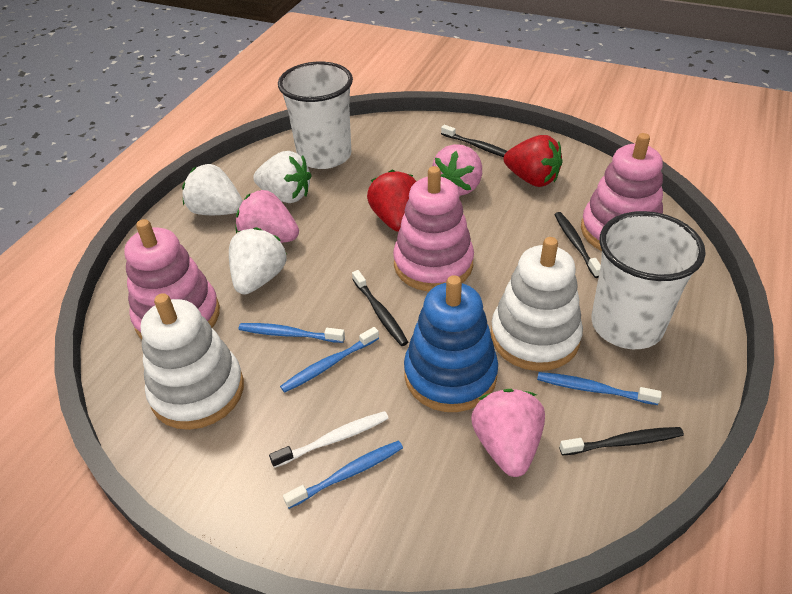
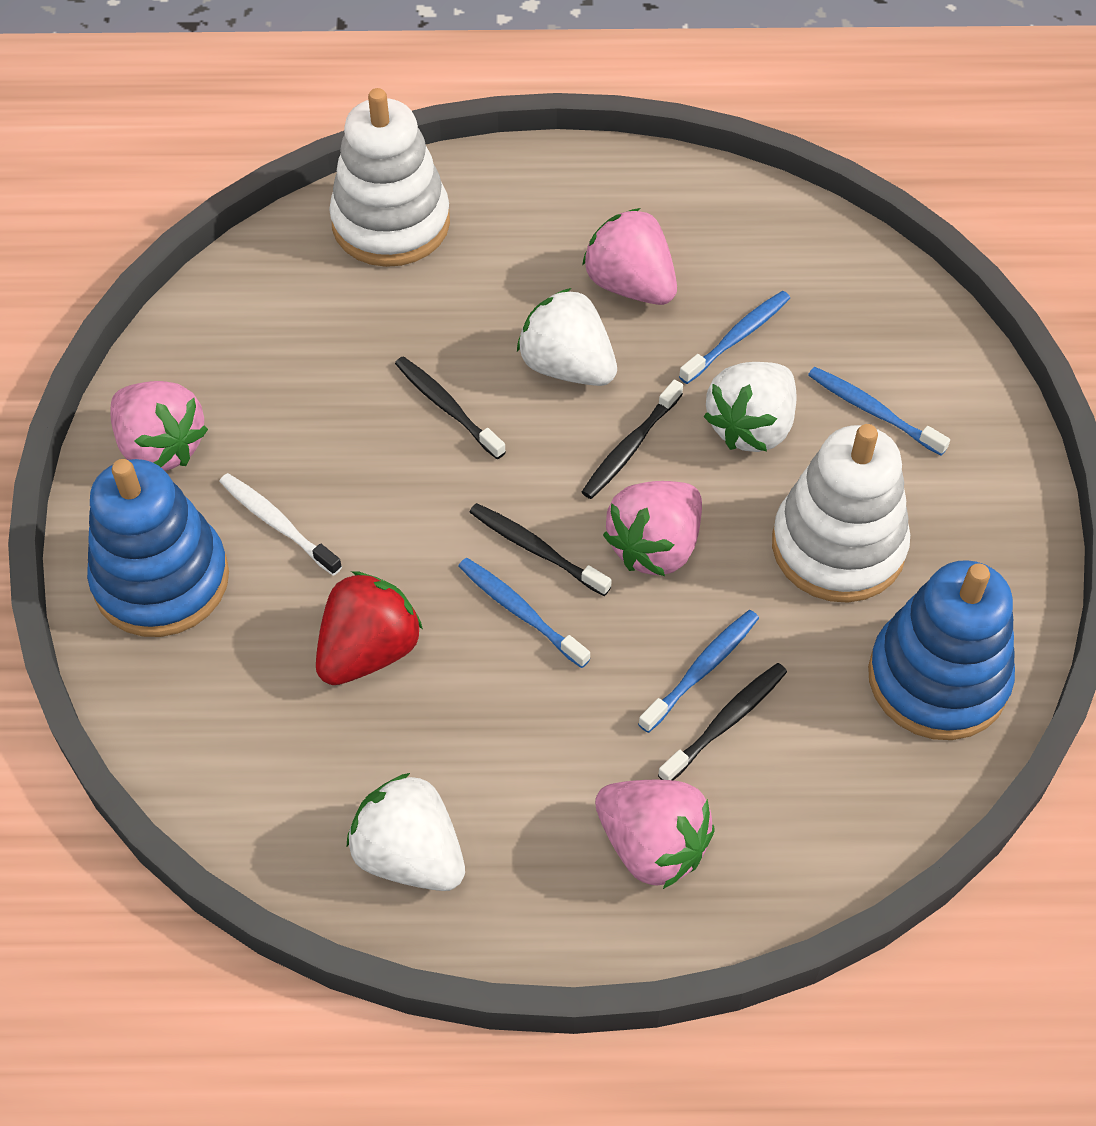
blue stacking toy: [404,275,498,412] = 1 -> [87,459,229,637] [868,560,1015,740] = 2
pink stacking toy: [124,219,220,339] [393,166,474,291] [581,133,663,251] = 3 -> none = 0
pink strawberry: [236,190,299,243] [432,144,482,196] [471,389,545,477] = 3 -> [111,381,208,471] [582,208,677,305] [595,780,715,889] [603,481,702,576] = 4
red strawberry: [367,170,417,232] [504,135,562,187] = 2 -> [316,571,423,685] = 1
white cup: [278,62,353,169] [591,211,706,349] = 2 -> none = 0

